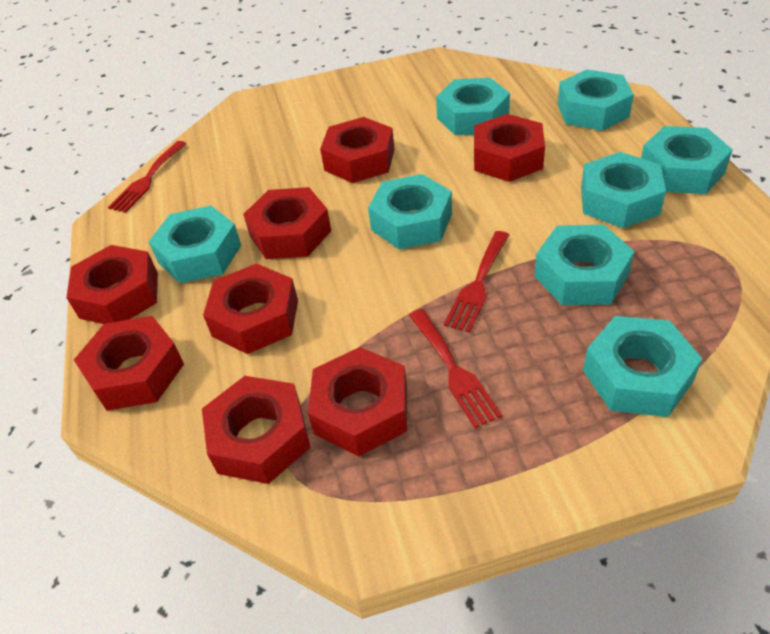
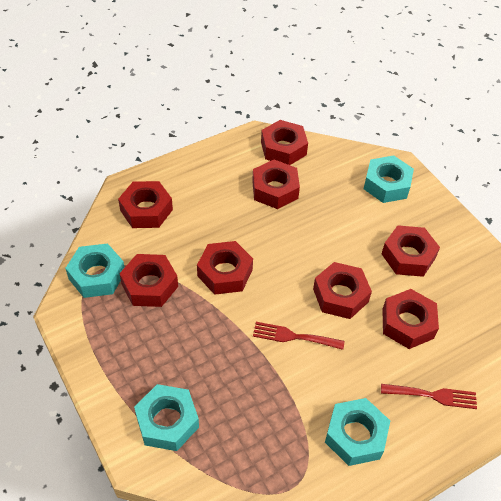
red fork: [108,141,187,213] [409,309,502,428] [444,231,509,333] = 3 -> [253,322,345,350] [381,384,477,409] = 2
turquoise nut: [149,206,241,283] [368,174,452,249] [436,78,510,135] [534,225,635,305] [558,69,634,131] [581,152,666,228] [583,316,702,417] [641,126,733,194] = 8 -> [65,243,125,298] [134,384,199,451] [325,398,390,466] [364,156,414,203] = 4

